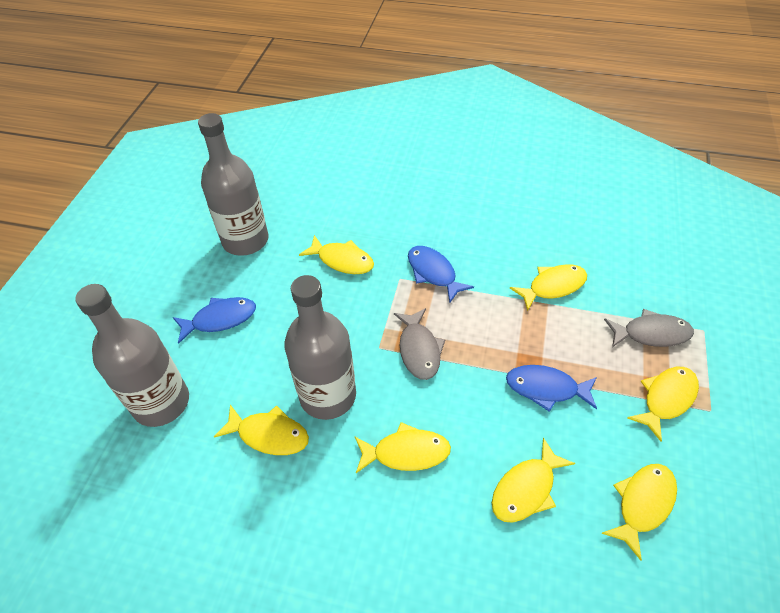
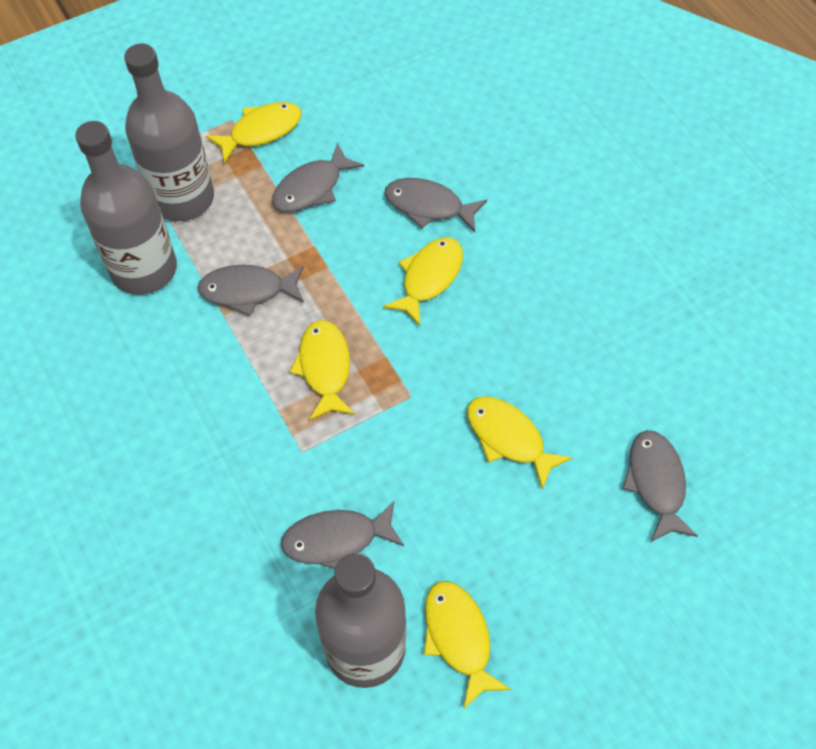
blue fish: [173,297,256,344] [408,246,474,303] [506,365,597,412] = 3 -> none = 0
grey fish: [394,308,445,380] [604,309,694,347] = 2 -> [197,265,304,316] [272,143,364,212] [281,502,404,569] [385,178,487,232] [622,430,698,542] = 5
yellow fish: [214,404,309,455] [299,235,374,274] [355,422,451,473] [492,437,575,522] [510,264,587,311] [601,464,677,561] [627,367,699,442] = 7 -> [206,102,302,164] [290,320,355,421] [383,237,463,326] [424,581,511,709] [467,396,573,489] = 5

